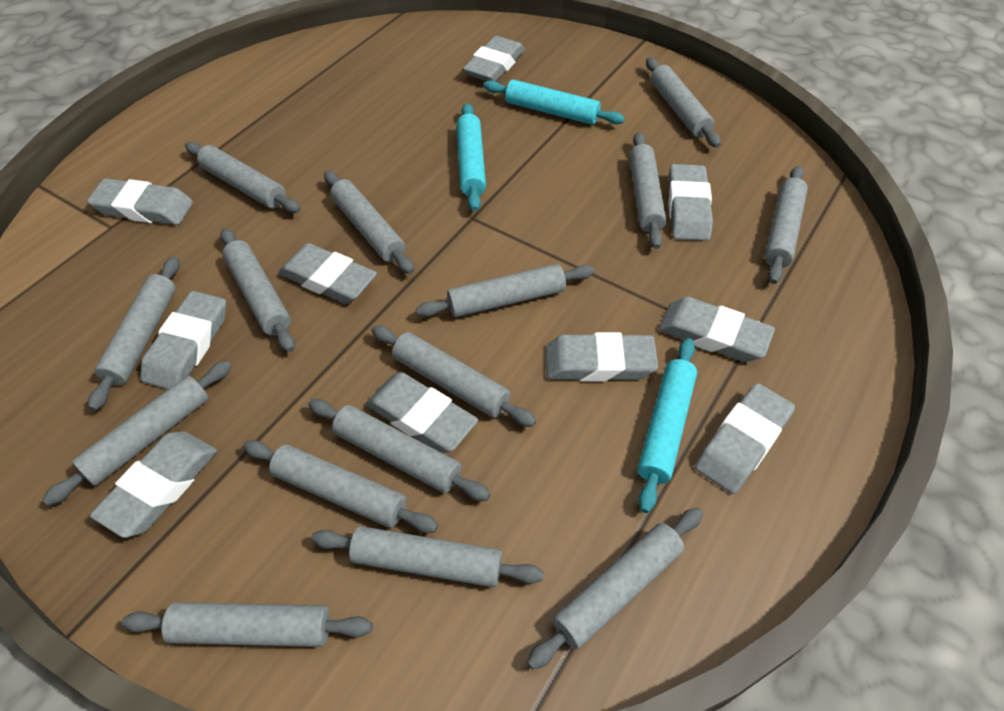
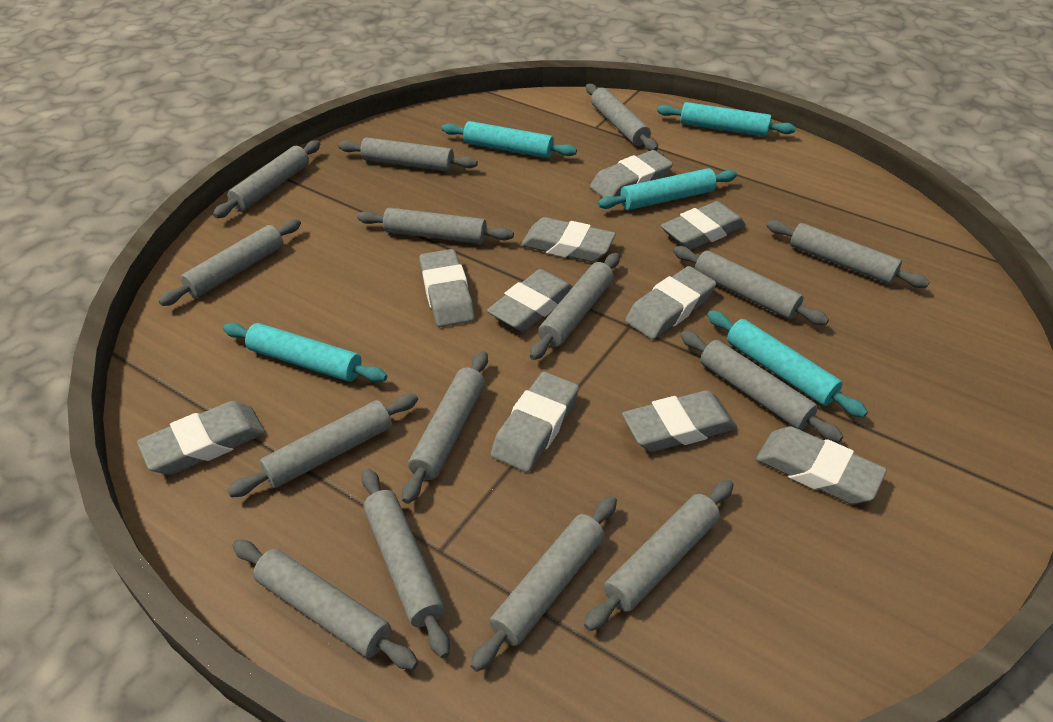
turquoise rolling pin: [457,103,486,211] [483,79,625,125] [638,338,697,513] = 3 -> [223,323,387,383] [442,121,577,158] [598,168,737,210] [657,102,796,137] [707,310,868,418] = 5

